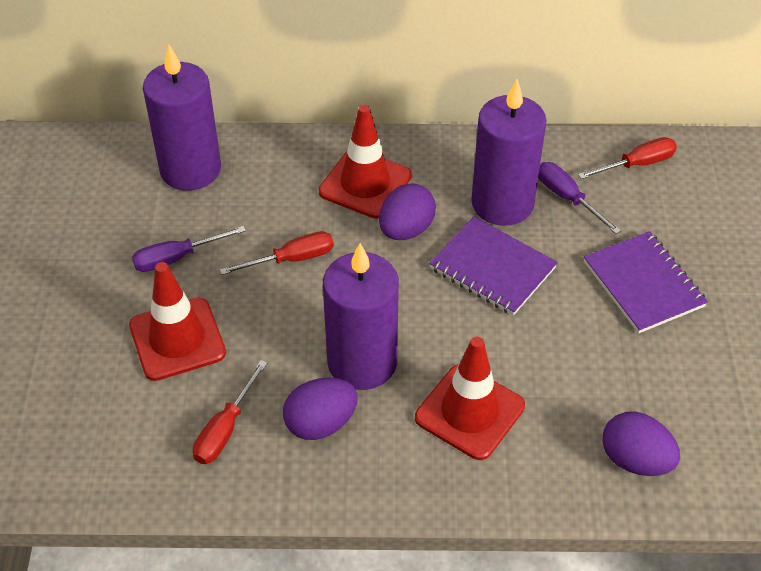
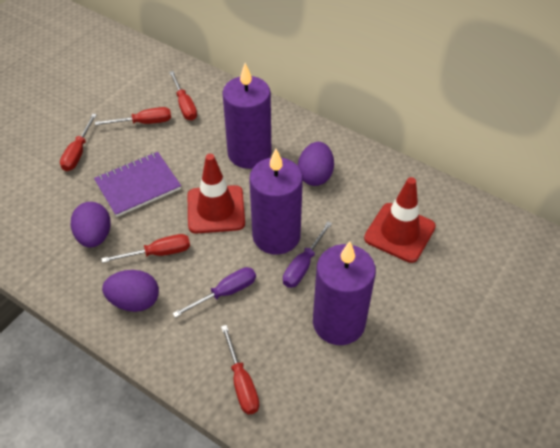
purple notebook: [429,217,558,315] [584,231,708,333] = 2 -> [94,152,181,217] = 1
red screwdriver: [193,360,267,464] [220,231,334,275] [578,137,677,179] = 3 -> [60,114,97,171] [95,107,171,125] [101,234,190,263] [169,71,197,121] [221,325,259,414] = 5
red traffic cone: [129,262,226,381] [319,105,412,219] [415,337,525,460] = 3 -> [188,154,245,234] [364,177,436,263] = 2

